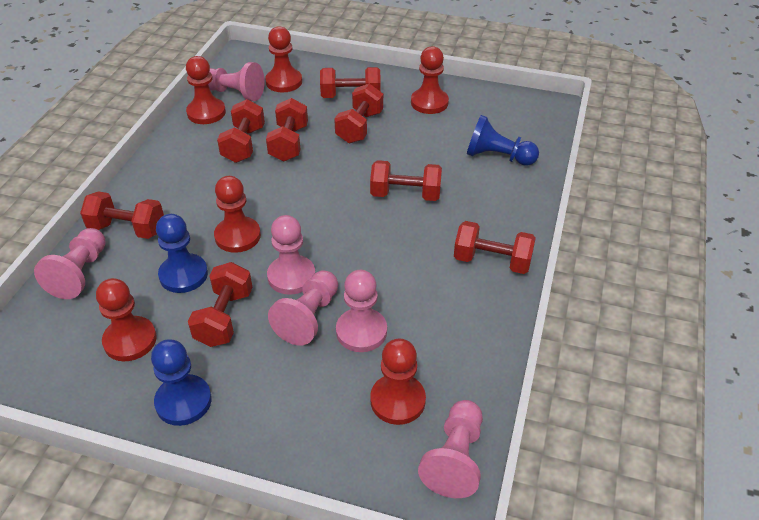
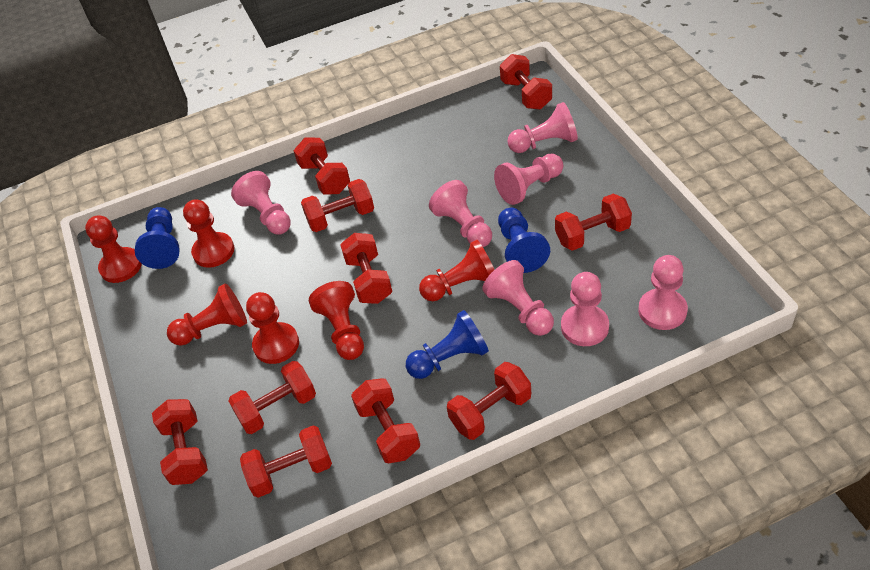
pink pawn: [34,228,106,299] [208,62,265,101] [267,215,315,295] [268,271,338,346] [336,270,387,352] [418,400,483,498] = 6 -> [231,171,291,235] [429,180,492,247] [482,260,554,336] [494,154,563,205] [507,102,578,153] [561,272,609,346] [638,255,688,330] = 7
red dumbbell: [80,192,164,239] [188,262,253,347] [217,99,265,163] [266,98,308,161] [320,67,381,98] [334,84,383,143] [370,160,442,201] [454,221,536,274] = 8 -> [152,399,208,485] [228,361,316,434] [240,425,332,498] [294,138,350,195] [301,179,374,232] [340,233,392,304] [351,378,420,463] [447,362,531,440] [500,54,552,110] [555,194,632,251] = 10

